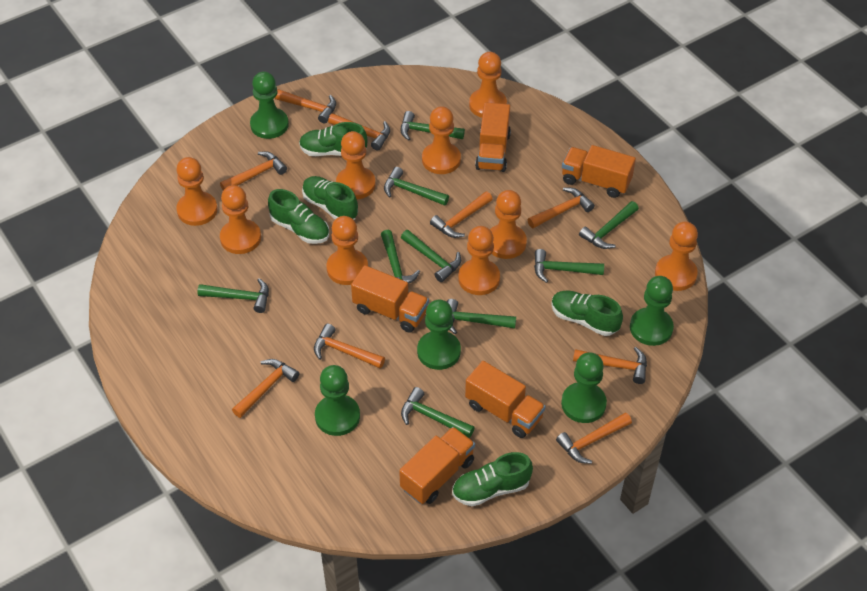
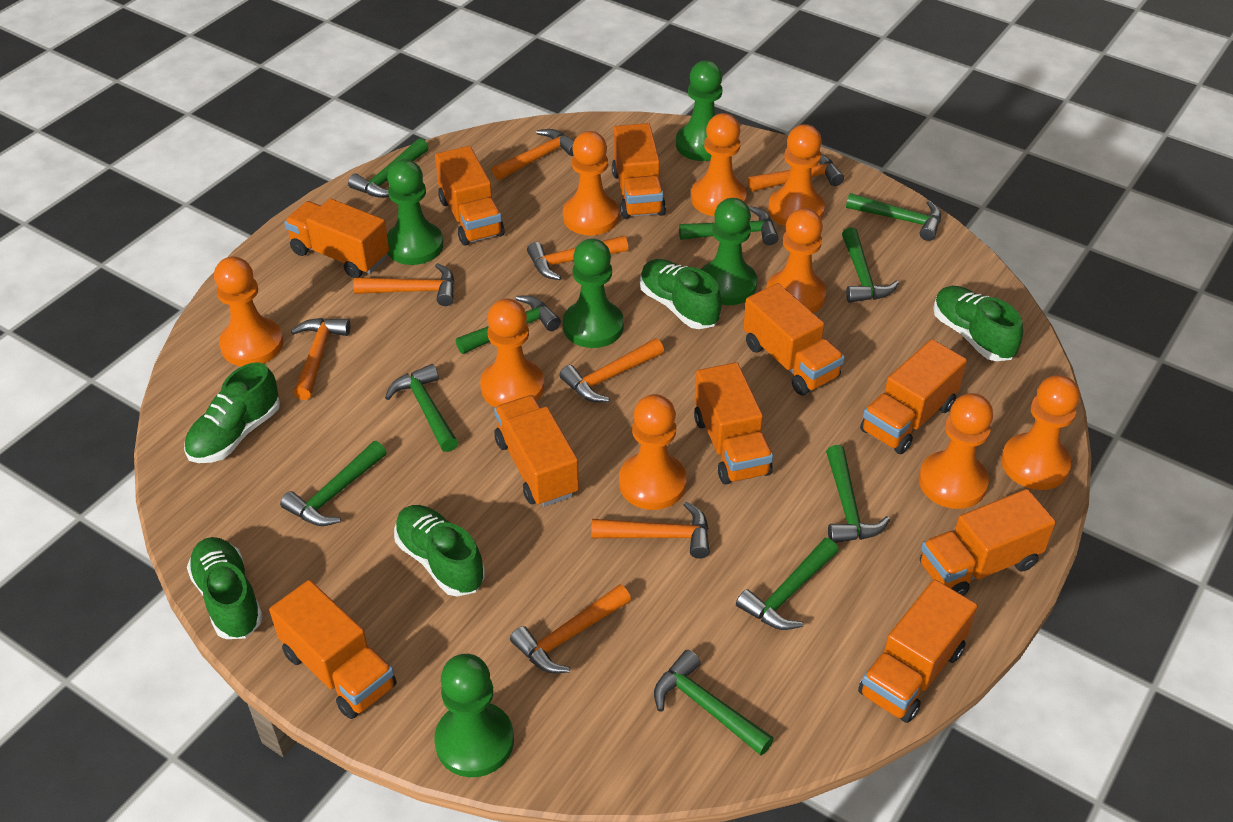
green hammer: [197,278,269,313] [381,230,420,284] [384,167,449,206] [401,111,465,141] [401,230,461,282] [401,387,475,438] [447,299,516,334] [534,249,604,283] [579,201,639,249] = 9 -> [280,441,387,526] [348,138,429,198] [385,364,458,452] [456,296,561,354] [654,650,774,755] [679,206,779,245] [736,538,839,630] [826,445,890,543] [842,227,899,303] [846,193,941,241] = 10
orange hammer: [220,152,287,190] [232,359,300,418] [275,89,336,123] [314,324,385,368] [328,113,390,151] [430,191,492,238] [528,188,595,228] [556,412,632,464] [573,347,647,384] = 9 -> [291,318,350,400] [354,263,455,306] [492,129,574,180] [510,584,631,673] [527,236,628,280] [560,338,664,402] [591,501,710,559] [748,154,844,191] = 8
orange truck: [351,265,429,333] [399,427,475,504] [465,361,545,438] [475,102,511,172] [562,145,636,198] = 5 -> [269,580,397,719] [284,198,389,278] [435,146,504,246] [494,395,579,507] [612,123,666,219] [694,362,773,485] [743,283,845,395] [858,579,978,723] [860,339,967,454] [920,489,1056,596] = 10

